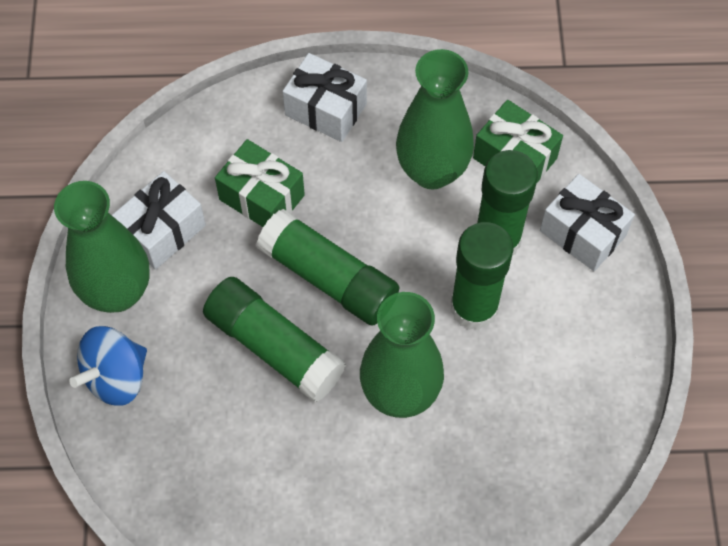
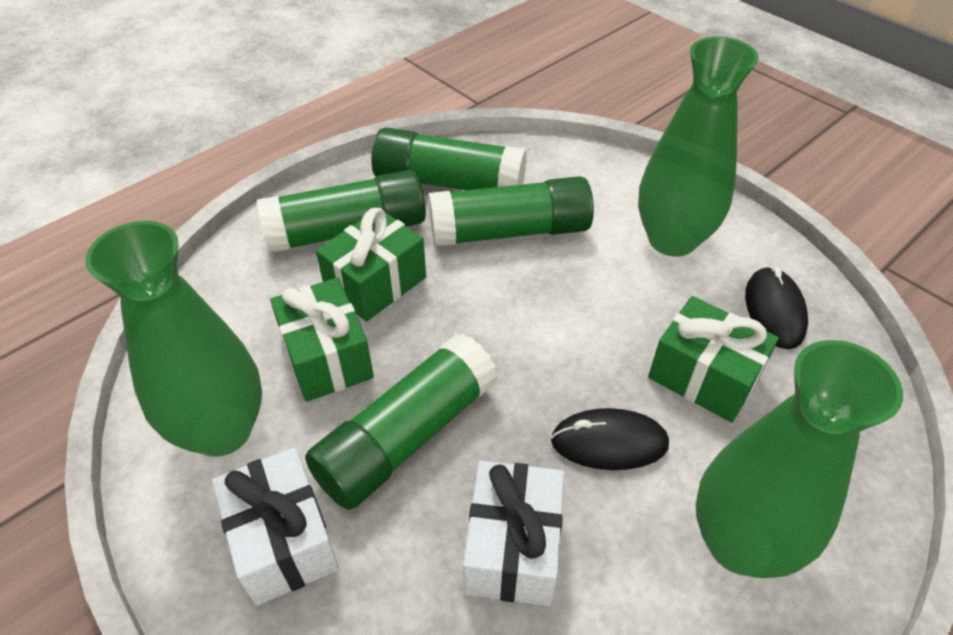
black mouse: none = 0 -> [551,408,669,470] [745,266,808,349] = 2
blue spinning top: [69,326,147,406] = 1 -> none = 0
green gift: [215,139,305,227] [473,100,563,182] = 2 -> [270,278,374,402] [316,208,426,322] [648,296,779,422] = 3
white gift: [112,171,206,270] [283,53,367,142] [540,174,635,271] = 3 -> [212,447,339,606] [463,460,564,606] = 2

